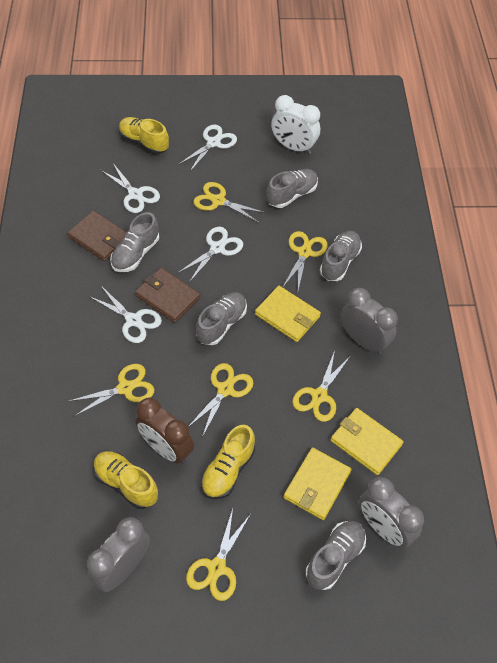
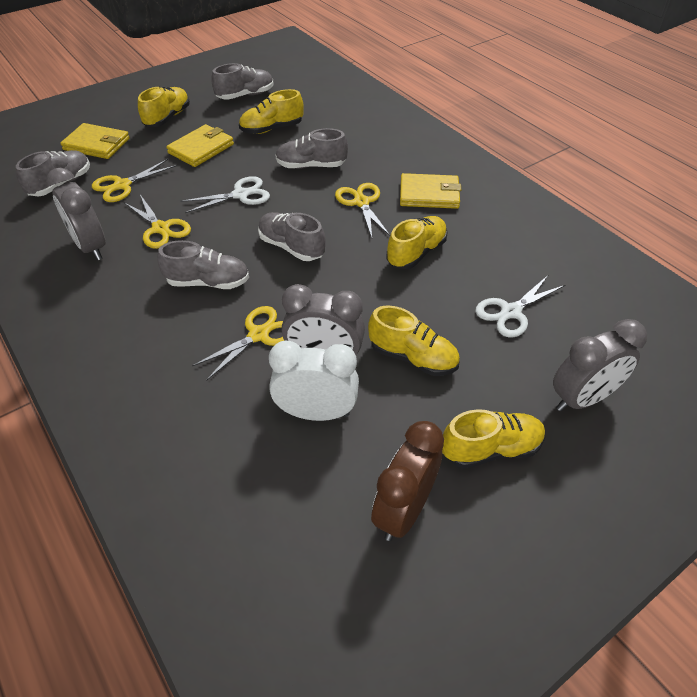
brown wallet: [68,211,126,262] [135,268,201,323] = 2 -> none = 0
white scissors: [89,286,162,343] [101,163,160,213] [178,124,237,171] [178,227,243,281] = 4 -> [181,176,270,213] [475,275,565,337] = 2
yellow scissors: [69,364,154,416] [186,509,251,601] [188,363,253,437] [194,182,266,222] [283,231,328,290] [292,350,350,422] = 6 -> [92,159,177,202] [124,195,191,249] [192,306,284,381] [335,183,390,238] = 4
yellow shoe: [93,451,158,509] [119,117,169,154] [201,425,255,499] = 3 -> [138,86,190,127] [239,89,304,134] [368,305,460,376] [387,216,448,269] [442,409,545,469] = 5

